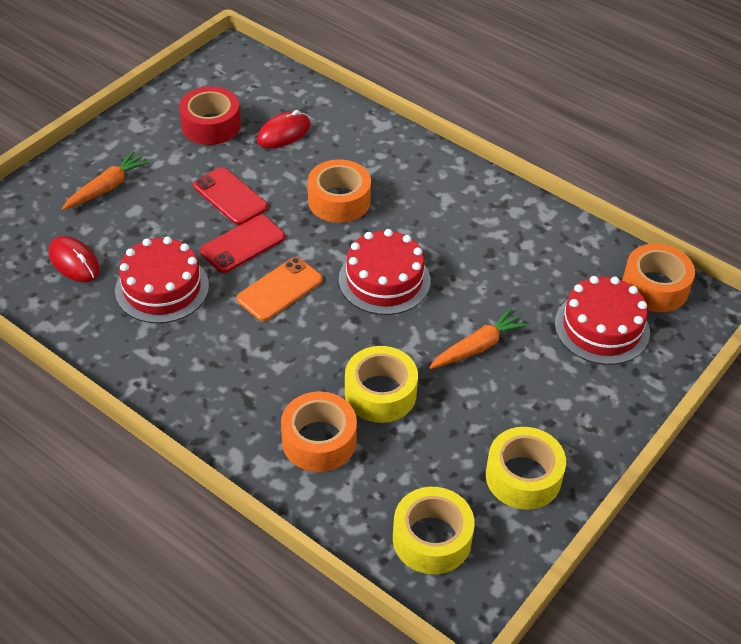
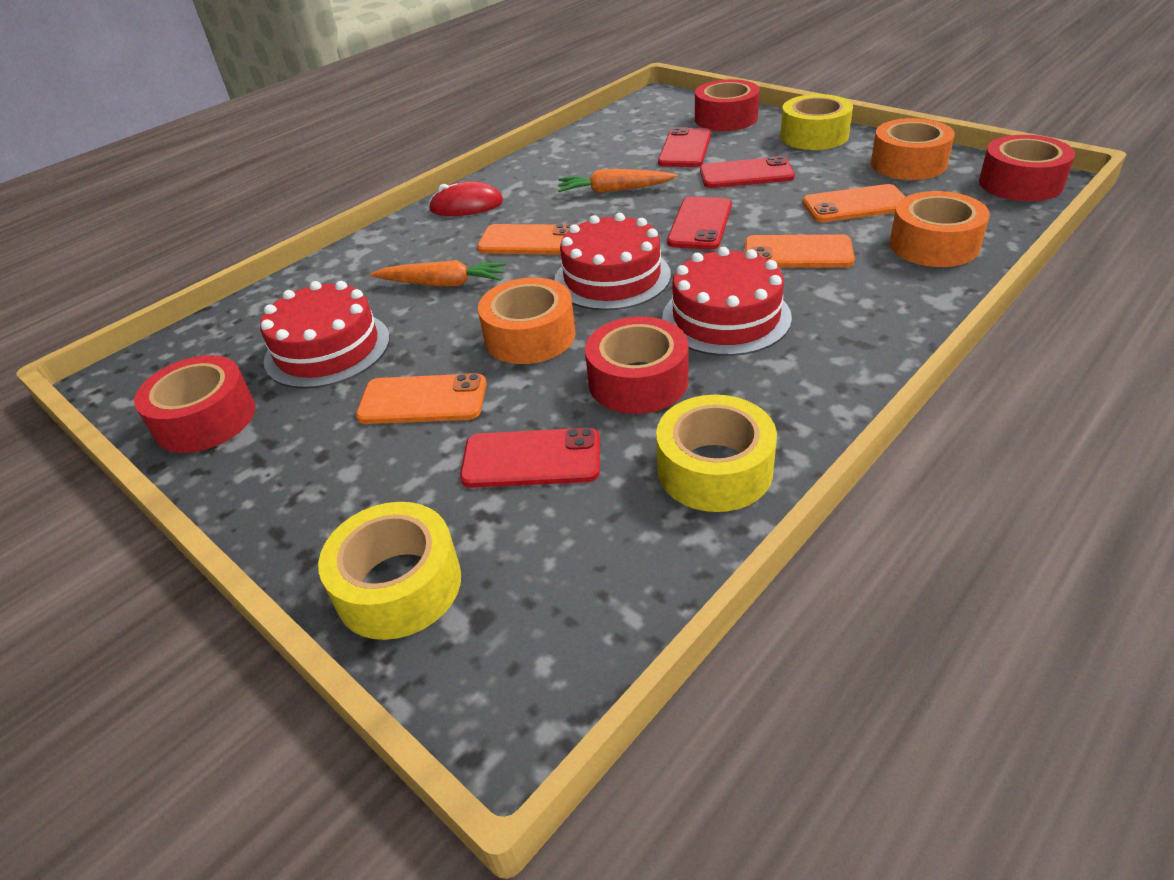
orange phone: [237,257,323,321] = 1 -> [356,373,487,424] [477,224,573,255] [745,234,855,268] [802,184,905,222] = 4
red mouse: [49,236,100,282] [257,110,310,148] = 2 -> [428,181,503,216] = 1
red phone: [193,167,268,225] [200,215,285,273] = 2 -> [460,428,600,488] [658,127,711,167] [667,197,732,250] [700,156,795,188] = 4
red tape: [179,86,241,145] = 1 -> [134,355,256,453] [585,316,688,414] [695,79,760,131] [979,135,1075,201] = 4

